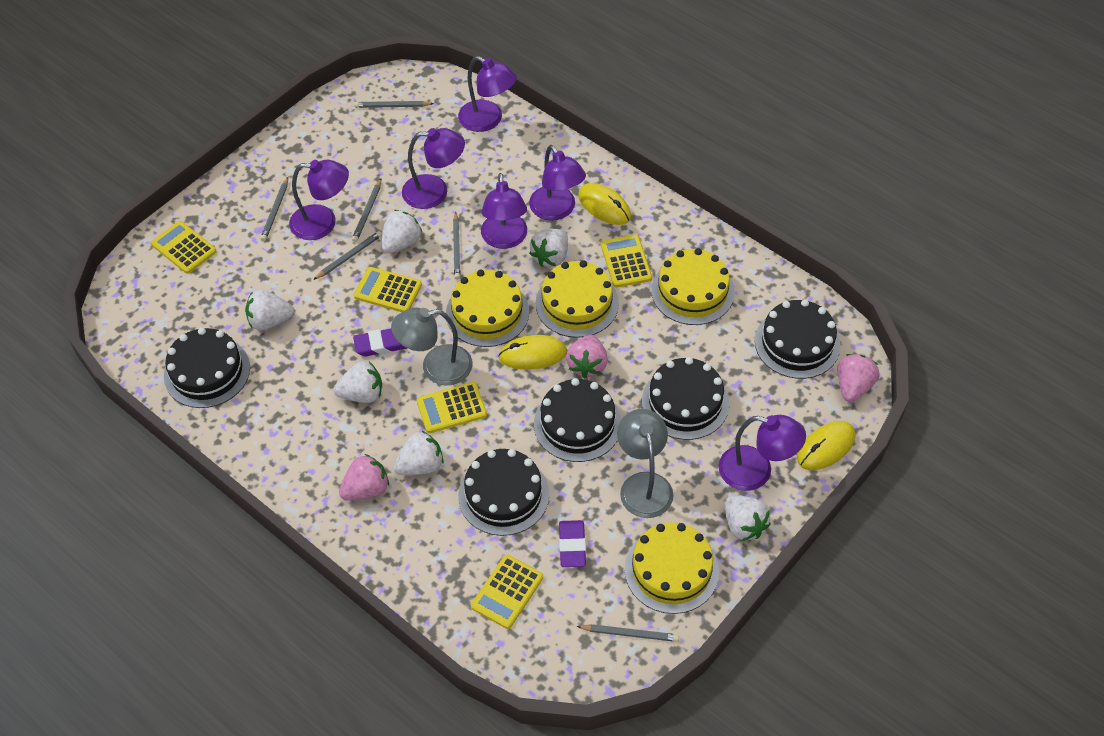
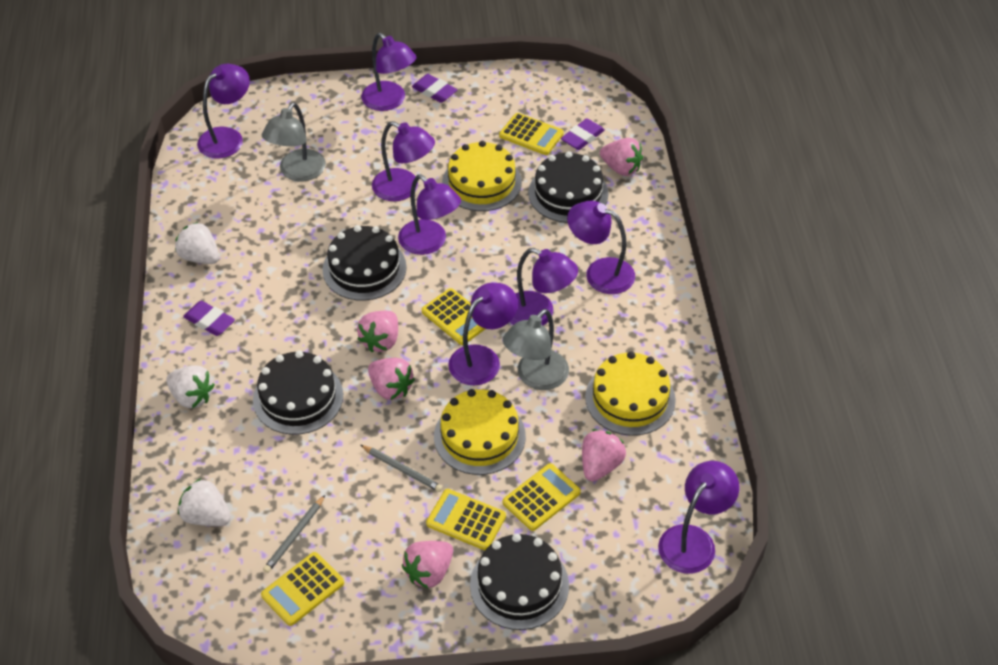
black cake: [164,327,250,408] [458,449,549,536] [534,378,622,462] [642,357,729,440] [755,299,841,379] = 5 -> [253,350,343,435] [322,225,407,301] [470,533,569,630] [528,151,609,223] = 4
grey pencil: [260,177,288,241] [313,231,382,280] [352,179,381,242] [354,101,434,108] [453,212,460,280] [576,624,679,642] = 6 -> [263,495,325,573] [360,445,443,492] = 2
pink strawberry: [339,454,389,501] [566,335,608,379] [837,354,880,402] = 3 -> [357,311,398,352] [368,358,415,400] [402,541,453,588] [582,429,626,481] [600,138,643,176] = 5
purple eraser: [353,329,407,356] [559,520,586,567] = 2 -> [183,301,235,336] [412,74,457,103] [561,119,605,150] = 3
purple lamp: [289,160,349,240] [402,128,465,209] [458,56,517,132] [481,173,527,249] [529,145,586,221] [718,415,806,491] = 6 -> [197,64,250,158] [361,33,417,111] [372,121,435,201] [398,175,461,255] [448,283,518,385] [510,248,578,325] [567,201,635,294] [658,461,739,574] = 8
white strawberry: [245,290,294,330] [334,362,382,403] [381,210,422,253] [394,430,443,475] [529,229,568,267] [725,495,771,541] = 6 -> [166,365,215,408] [175,222,219,264] [178,479,231,526] = 3
yellow cake: [446,270,529,347] [536,260,619,338] [625,522,719,614] [651,248,734,325] = 4 -> [434,389,526,475] [442,141,522,211] [585,351,676,436] = 3
yellow mouse: [498,335,567,370] [578,183,631,225] [797,421,855,470] = 3 -> none = 0

